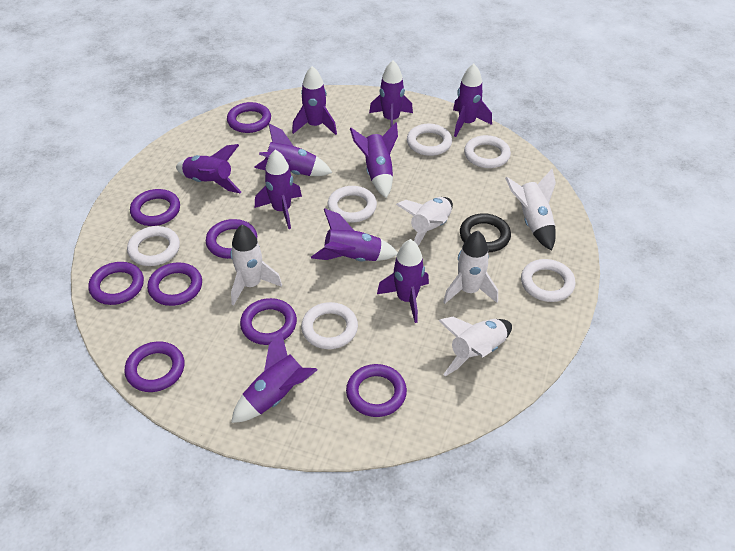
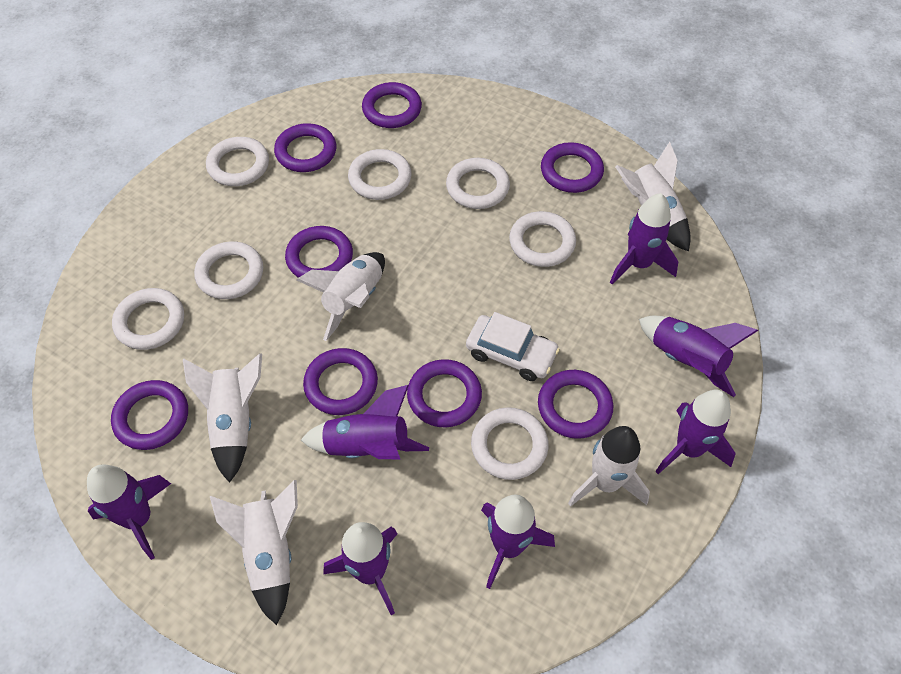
black ring: [460,213,511,252] = 1 -> none = 0
purple rocket: [176,144,241,193] [231,331,317,423] [254,123,332,176] [255,150,302,229] [292,66,337,135] [311,208,397,261] [350,123,398,198] [369,60,413,128] [377,239,429,323] [453,64,492,137] = 10 -> [87,465,171,560] [301,385,429,459] [324,522,397,615] [481,494,555,589] [610,193,679,284] [639,316,758,397] [655,390,736,474] = 7
white car: none = 0 -> [466,312,560,381] = 1
white ring: [127,226,180,266] [301,302,358,349] [327,186,377,222] [407,124,452,156] [464,135,511,168] [521,259,576,302] = 6 -> [112,288,184,350] [194,241,263,299] [206,137,269,186] [348,149,411,200] [446,158,510,209] [471,407,548,480] [509,211,576,267] = 7

